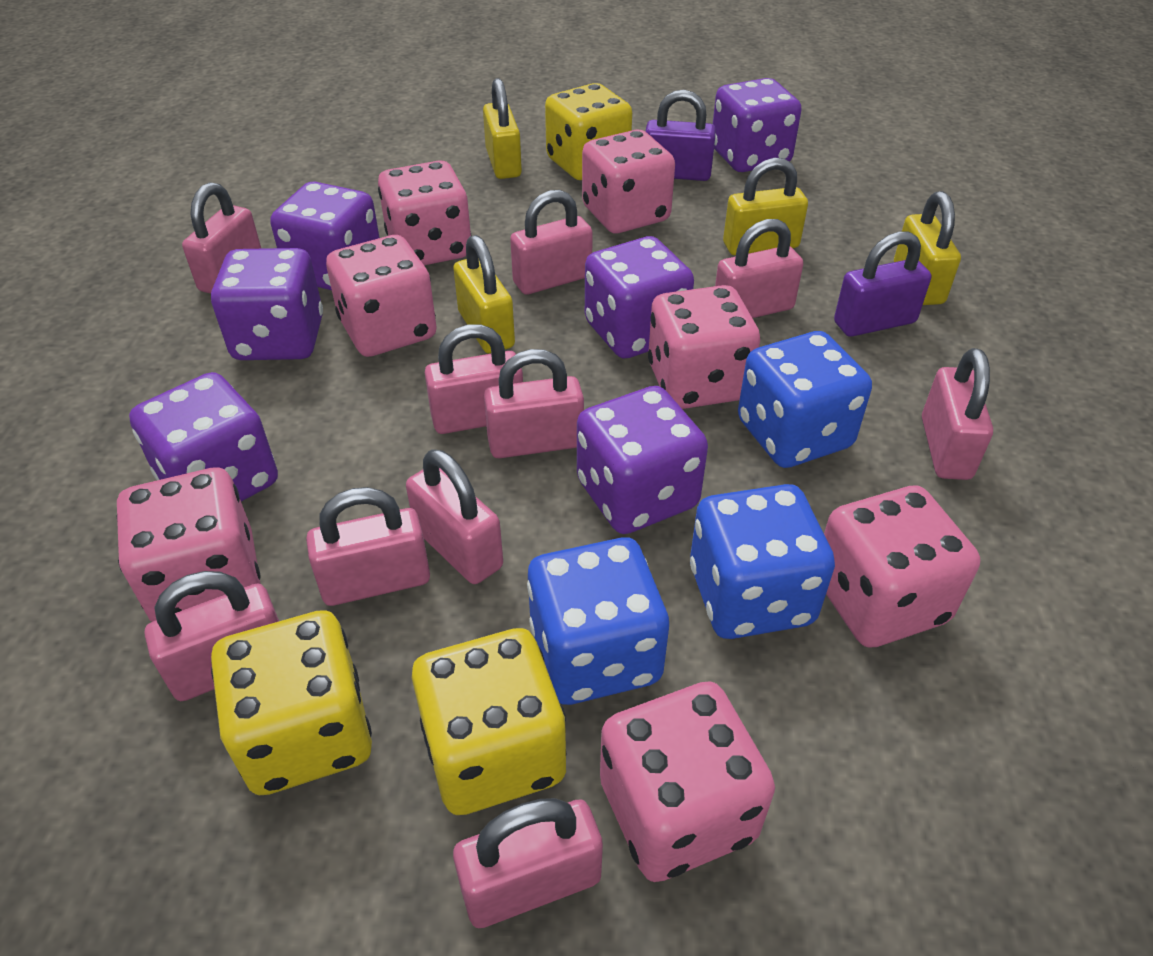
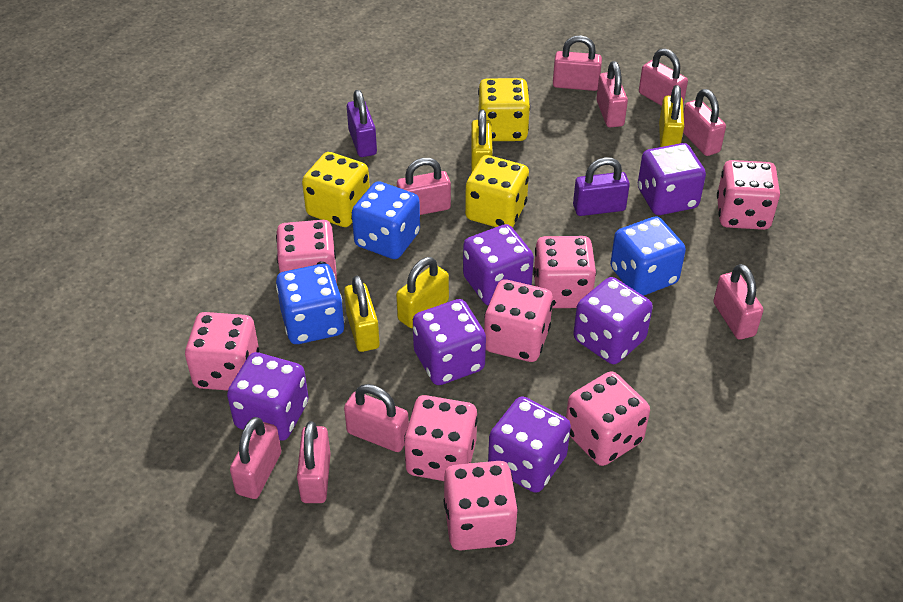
pink dice: [116,467,261,622] [326,235,437,357] [378,160,472,265] [582,129,675,233] [600,681,775,882] [648,285,760,409] [824,485,980,648] = 7 -> [185,312,259,391] [276,220,337,283] [404,395,478,481] [444,461,518,551] [484,280,553,362] [533,236,596,308] [566,371,650,466] [717,160,780,230] = 8
pink padlock: [145,571,279,701] [182,182,262,294] [306,487,430,606] [406,449,503,584] [425,324,523,434] [453,798,603,928] [484,349,584,458] [510,190,593,295] [715,219,803,318] [922,348,993,480] = 10 -> [230,417,281,499] [297,421,331,503] [344,384,409,452] [397,158,451,215] [553,35,602,91] [596,61,628,127] [639,48,688,106] [683,89,726,156] [713,264,764,340] = 9

